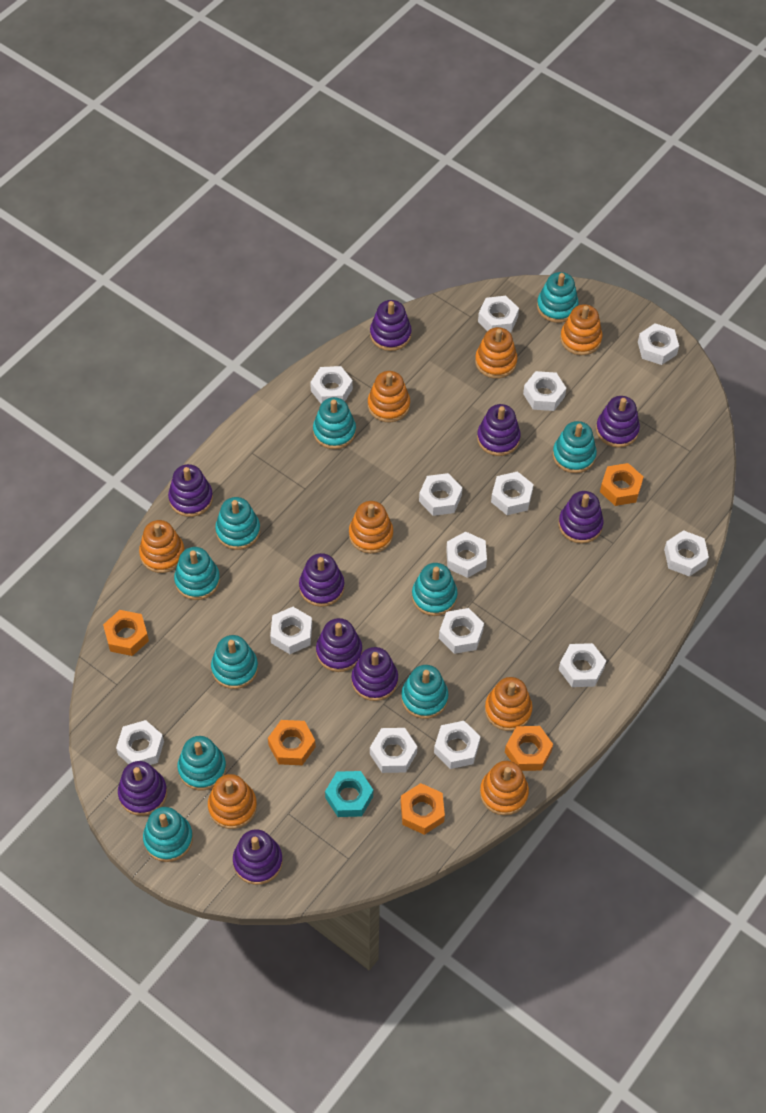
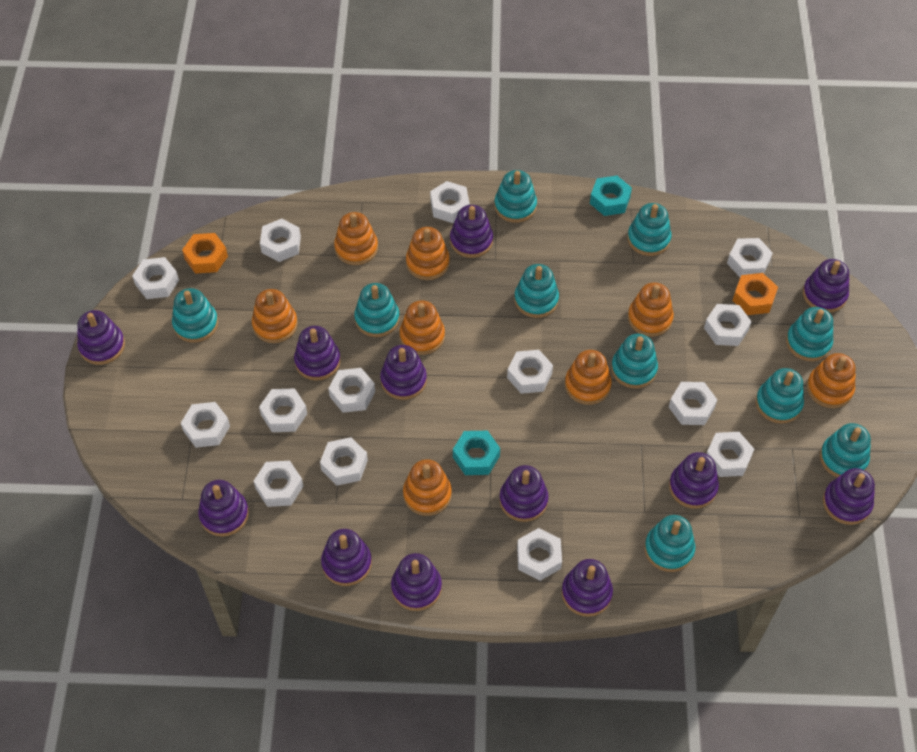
orange nut: [103,610,149,656] [268,720,316,765] [401,783,445,835] [505,726,553,771] [600,463,644,506] = 5 -> [182,233,228,274] [733,273,778,315] = 2
purple stacking toy: [118,761,167,816] [168,464,213,517] [233,829,283,885] [299,553,344,607] [316,618,362,672] [351,647,398,701] [370,300,412,351] [477,404,521,456] [558,491,604,544] [596,396,640,448] = 10 -> [77,310,125,365] [198,480,249,537] [294,326,341,381] [321,529,372,586] [380,345,427,400] [391,553,442,611] [450,205,493,258] [499,465,549,522] [562,559,613,617] [669,452,719,509] [803,259,849,313] [823,468,875,525] = 12
turquoise nut: [325,771,373,817] = 1 -> [453,431,500,475] [590,176,632,216] = 2

